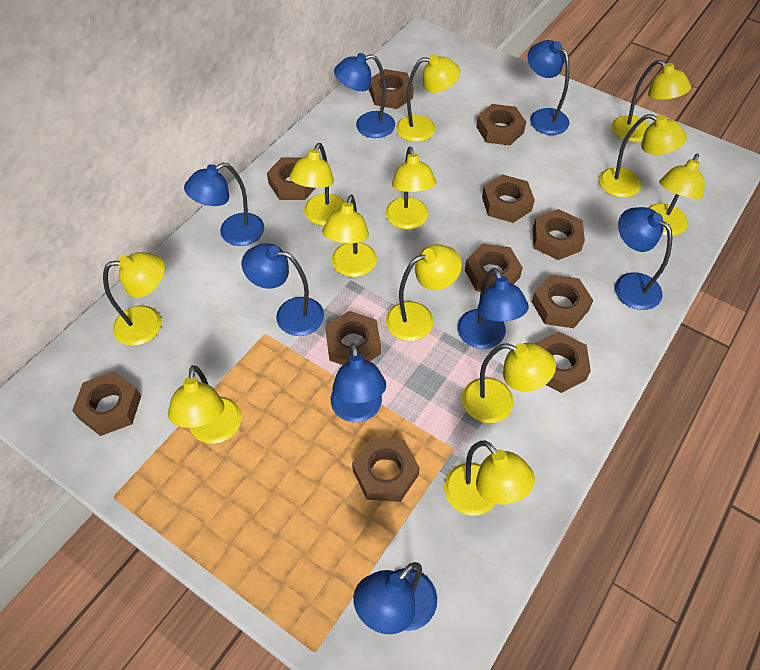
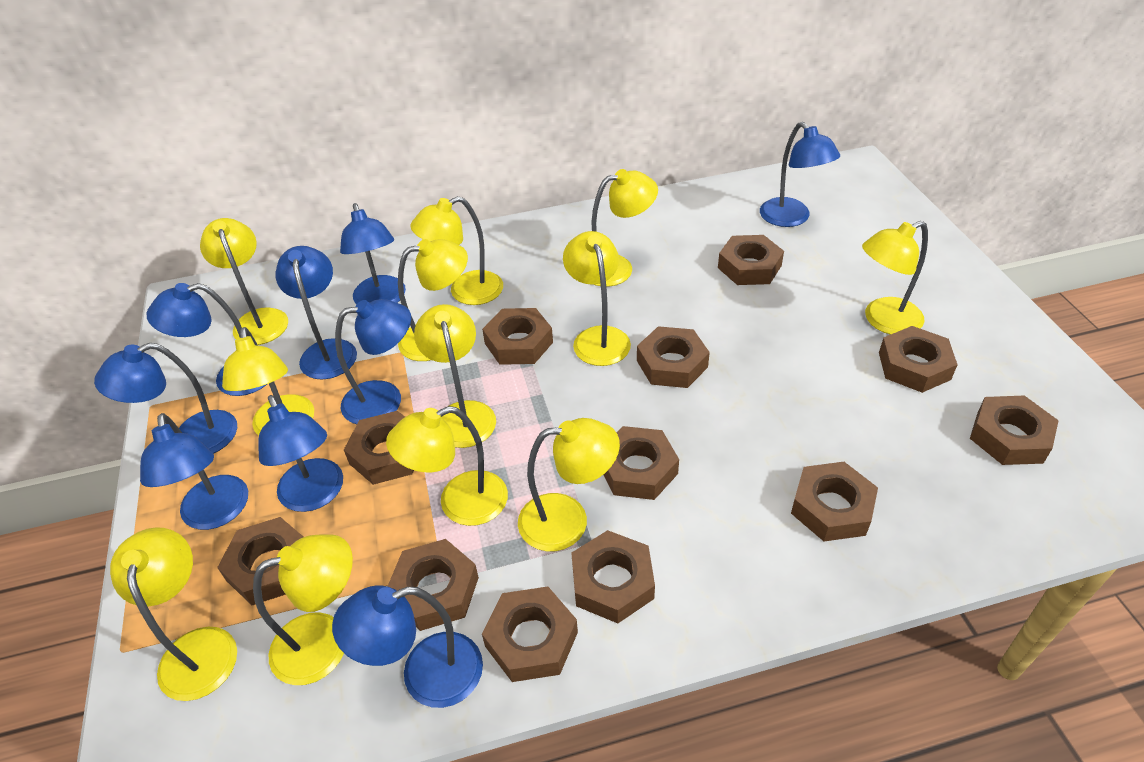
blue lamp: [184,163,264,246] [242,243,324,336] [331,343,386,422] [334,53,395,138] [353,562,437,634] [457,268,529,349] [527,40,570,135] [615,207,673,310] = 8 -> [94,343,237,454] [140,413,248,530] [147,283,267,396] [258,395,343,512] [276,246,357,380] [332,585,483,708] [335,299,411,424] [340,203,406,304] [760,122,840,227] = 9
brown nut: [72,372,141,436] [267,157,315,200] [325,311,381,365] [352,438,420,502] [369,69,414,109] [465,244,523,292] [476,104,526,145] [482,175,535,223] [532,274,593,328] [533,209,585,260] [534,332,591,393] = 11 -> [217,517,303,605] [344,411,414,485] [387,539,479,631] [482,308,553,365] [482,587,578,682] [571,530,655,623] [603,426,679,500] [637,326,710,388] [718,235,784,285] [791,462,878,541] [879,326,958,393] [970,395,1059,465] = 12

